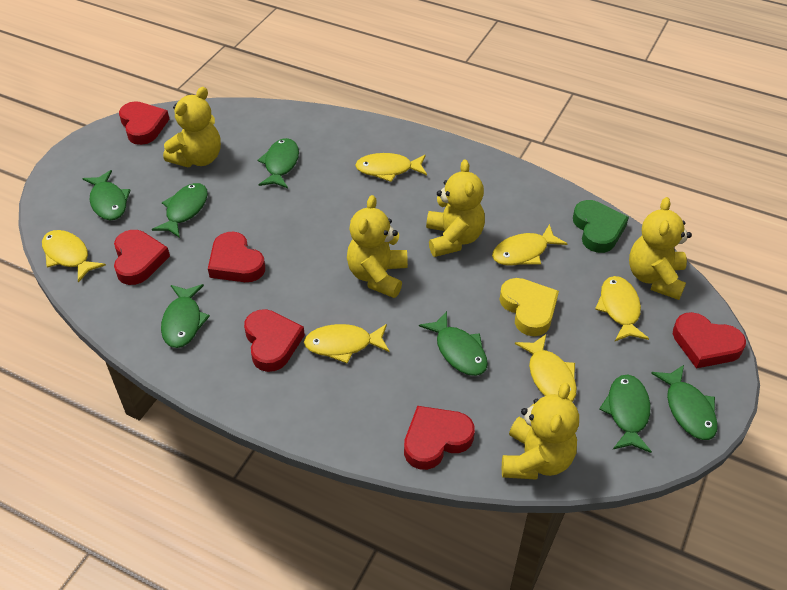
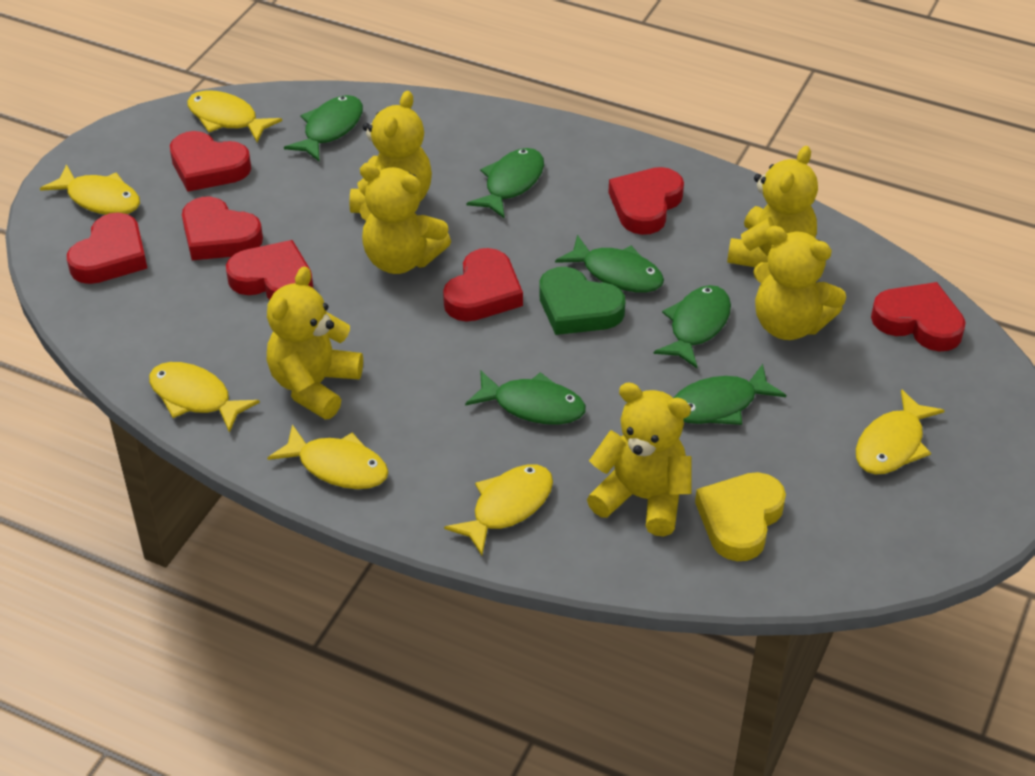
green fish: [82,170,131,220] [152,183,208,238] [161,284,210,348] [257,138,299,188] [419,311,488,376] [599,375,652,453] [651,365,718,440] = 7 -> [284,95,363,161] [465,370,586,424] [467,148,544,219] [555,235,664,292] [654,285,731,368] [674,364,786,425] = 6
red heart: [114,230,170,285] [119,101,169,145] [208,232,265,282] [244,309,305,372] [404,406,475,470] [673,312,746,368] = 6 -> [67,213,147,284] [170,131,251,192] [182,197,263,260] [226,240,313,300] [443,248,523,322] [608,167,684,235] [871,282,966,352] = 7
yellow teddy bear: [163,87,221,167] [347,195,408,298] [426,159,485,257] [502,383,579,480] [629,197,692,300] = 5 -> [267,266,363,420] [349,91,432,213] [359,163,451,274] [587,382,692,537] [727,146,818,267] [753,226,846,340] = 6

